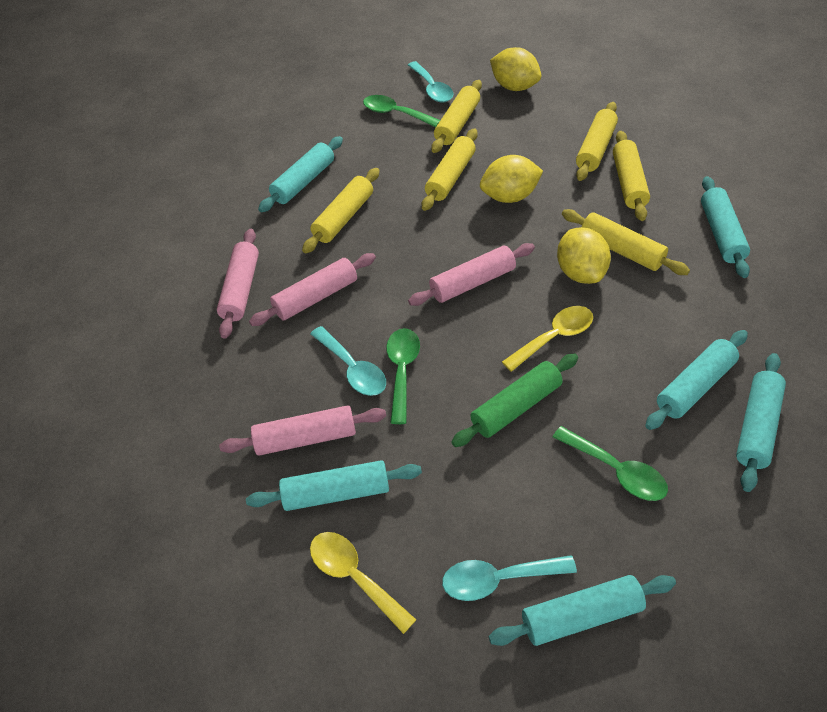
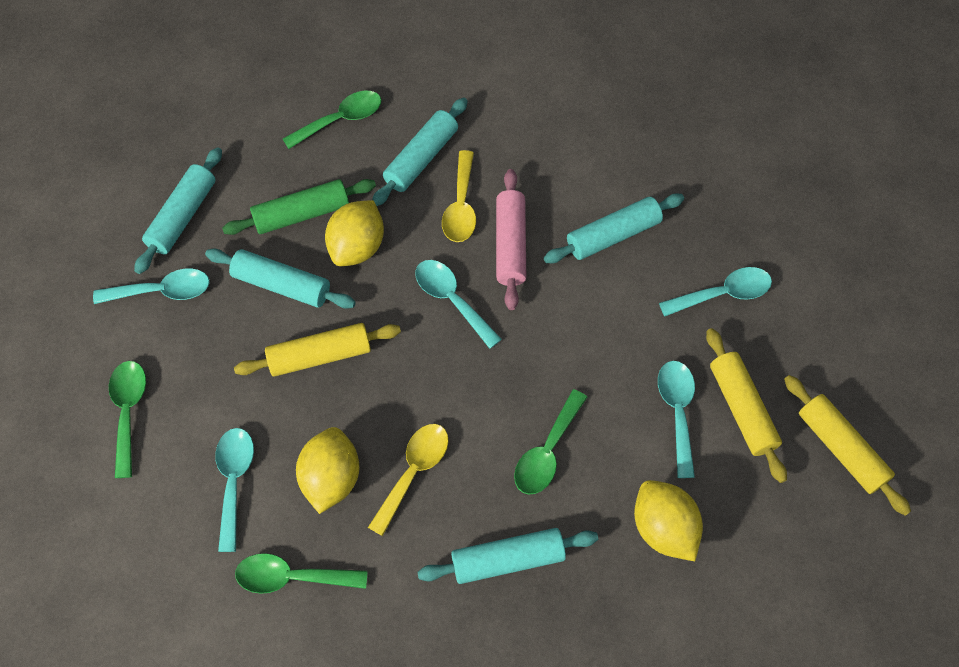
green spoon: [363,95,440,127] [386,328,420,424] [553,426,668,501] = 3 -> [109,361,146,478] [235,553,368,594] [283,90,381,149] [514,389,587,495] = 4
pink rolling pin: [217,229,259,339] [219,405,386,456] [249,253,376,326] [408,243,535,306] = 4 -> [496,169,526,310] = 1
turquoise rolling pin: [246,460,422,511] [258,136,343,212] [489,575,676,646] [645,330,748,430] [701,176,750,278] [736,353,786,492] = 6 -> [134,147,222,274] [205,248,356,309] [372,98,468,206] [417,528,598,584] [544,194,684,263] = 5
turquoise spoon: [311,326,386,396] [408,61,453,103] [442,555,577,601] = 3 -> [93,269,210,304] [215,428,254,552] [415,260,502,349] [658,361,695,478] [659,267,772,317] = 5
yellow rolling pin: [302,168,379,254] [422,128,478,211] [431,80,482,153] [562,209,690,275] [576,102,618,181] [613,131,650,221] = 6 -> [234,323,401,377] [706,328,787,483] [784,375,911,516] = 3

